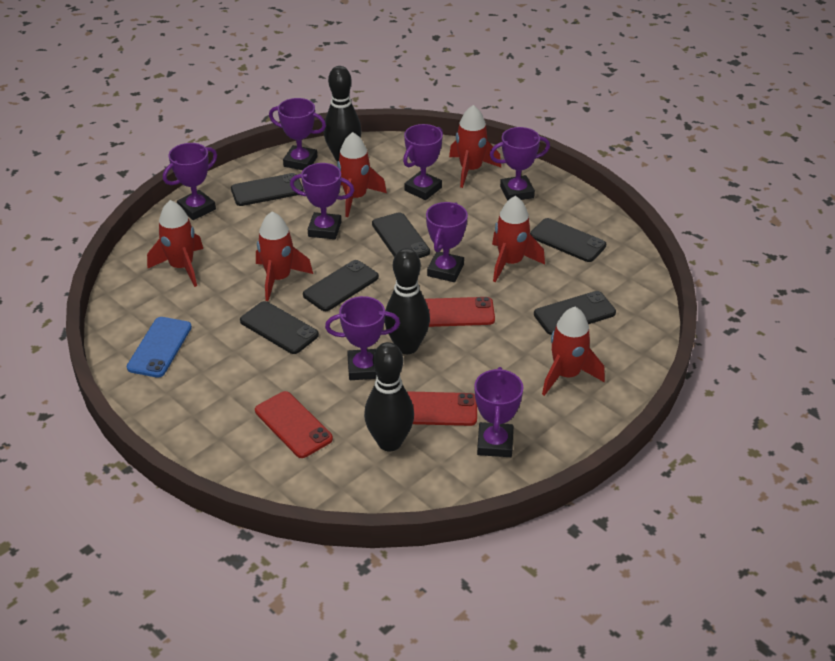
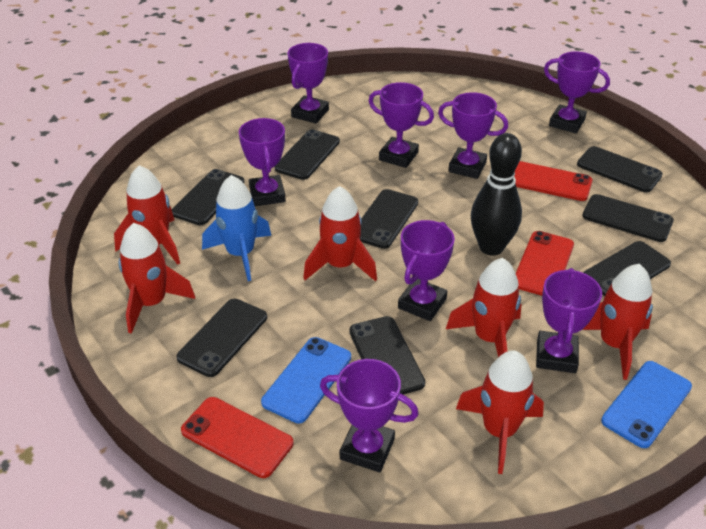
black bowling pin: [323,66,362,162] [364,342,414,452] [384,248,430,354] = 3 -> [471,133,522,256] = 1
black phone: [231,173,304,206] [240,301,319,354] [303,260,379,311] [372,212,430,258] [530,218,606,262] [534,291,616,335] = 6 -> [172,169,244,225] [176,299,267,377] [275,129,340,180] [349,316,425,395] [360,189,418,249] [577,146,663,192] [582,194,674,242] [583,241,671,296] = 8
blue phone: [127,317,192,378] = 1 -> [261,337,351,423] [601,361,692,448] = 2
blue rocket: none = 0 -> [202,175,271,281] = 1

